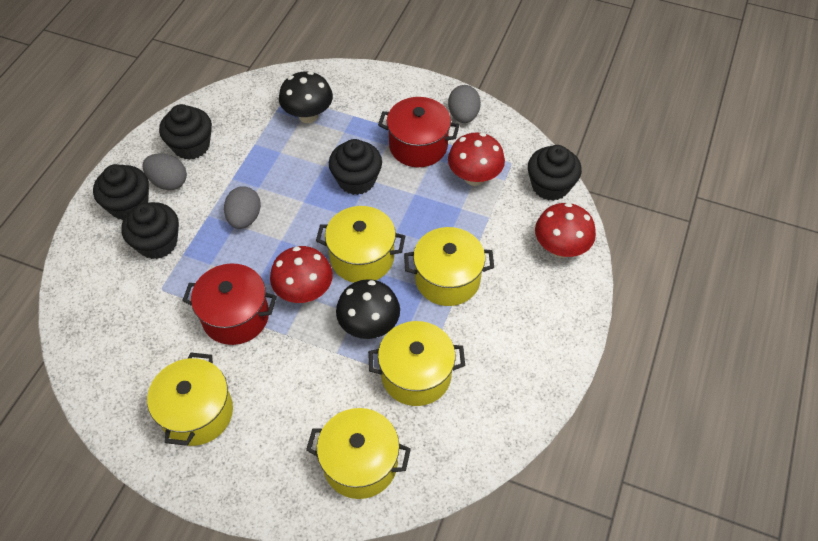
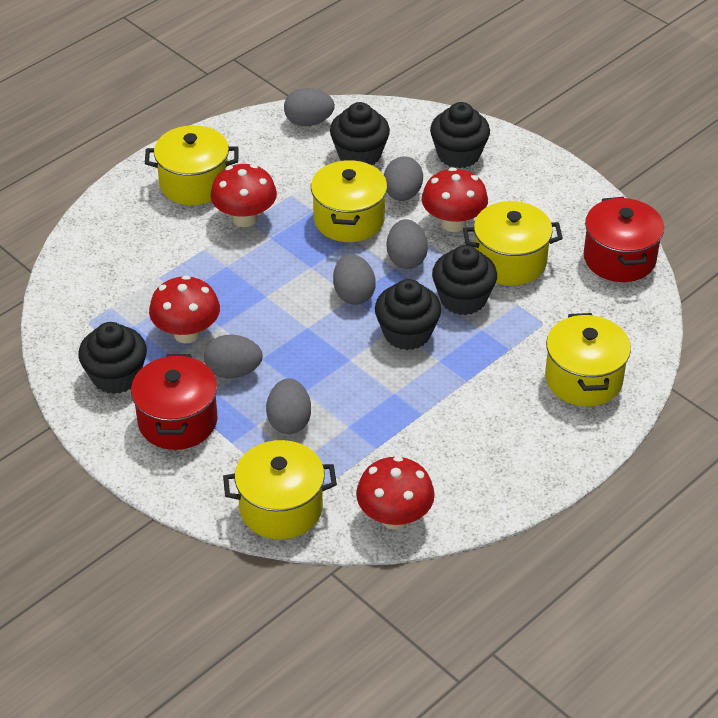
black mushroom: [279,71,333,123] [336,279,400,339] = 2 -> none = 0
grey egg: [142,153,187,190] [224,186,261,229] [448,85,481,123] = 3 -> [204,335,263,378] [266,378,311,434] [284,88,335,126] [333,254,376,305] [384,156,423,201] [387,219,428,269] = 6
red mushroom: [270,246,333,303] [448,132,505,186] [535,203,596,258] = 3 -> [149,275,220,343] [210,164,277,227] [356,456,435,529] [422,167,488,232] = 4

